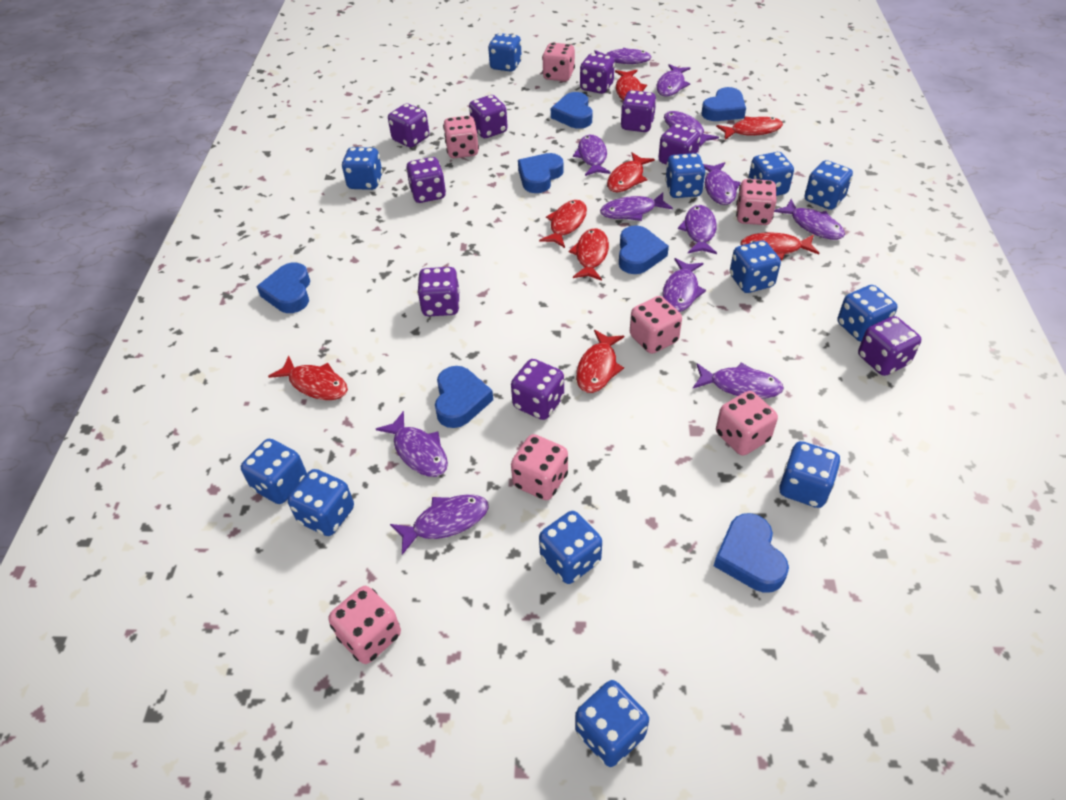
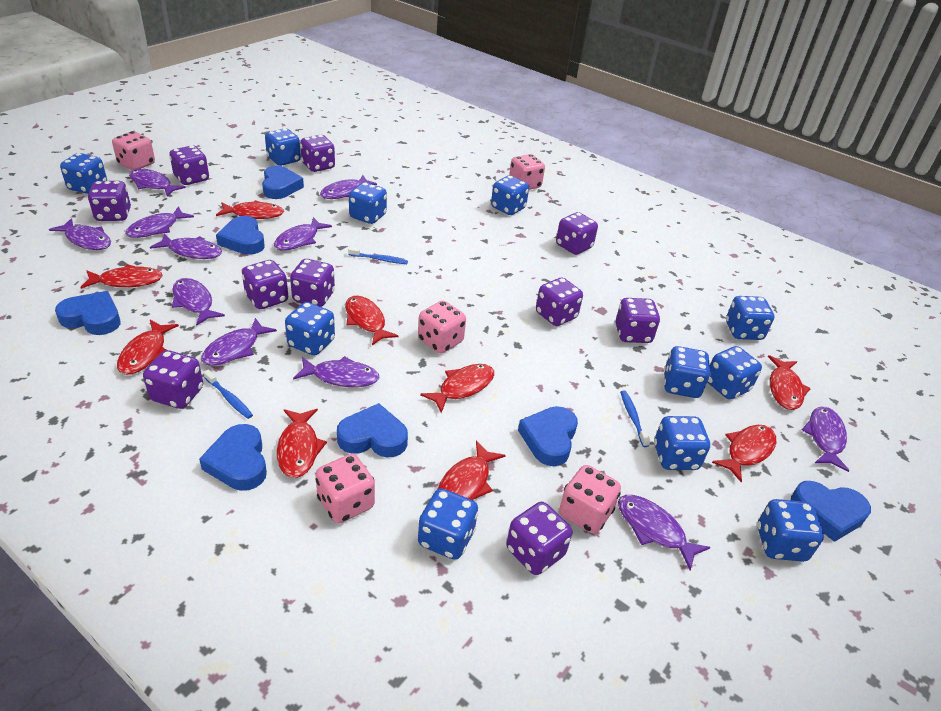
blue dice: [241,439,307,504] [288,469,354,536] [342,147,383,190] [488,33,522,72] [539,511,602,584] [575,680,649,767] [665,153,705,198] [730,241,781,293] [748,152,794,196] [779,441,841,508] [805,160,853,210] [837,285,897,342] = 12 -> [60,153,107,194] [265,128,301,166] [285,302,335,356] [349,182,387,224] [418,488,478,560] [491,175,529,215] [654,416,710,470] [664,346,711,398] [707,346,762,399] [726,296,774,340] [757,499,824,562] = 11
blue toothbrush: none = 0 -> [204,370,253,419] [348,247,408,264] [620,391,651,447] = 3
pink dice: [328,586,401,664] [443,116,479,158] [511,434,568,500] [542,43,575,81] [630,296,682,354] [716,391,778,456] [736,179,777,225] = 7 -> [112,131,155,170] [315,454,375,523] [418,301,466,353] [509,154,545,190] [559,465,621,534] = 5
purple dice: [388,103,429,147] [406,157,446,203] [417,267,460,316] [469,95,508,138] [511,359,564,420] [580,53,615,94] [621,90,657,132] [658,124,701,165] [858,316,921,376] = 9 -> [88,181,131,221] [143,350,203,409] [169,145,209,185] [242,260,288,309] [290,259,335,307] [300,135,335,172] [506,502,573,575] [536,278,583,326] [556,212,598,255] [616,298,660,343] = 10
purple fish: [376,411,448,477] [390,495,489,555] [573,134,611,176] [594,48,652,64] [600,193,673,221] [656,64,690,96] [662,258,706,312] [664,111,719,147] [678,205,717,254] [693,363,784,399] [703,162,741,205] [774,199,845,240] = 12 -> [49,218,111,250] [125,206,194,238] [129,169,186,197] [150,234,222,259] [172,278,225,326] [201,318,277,366] [274,217,332,251] [293,356,379,387] [320,175,377,199] [618,495,711,570] [802,406,850,472] = 11
red fish: [268,355,348,400] [539,200,587,248] [569,228,609,281] [576,330,624,393] [607,152,655,192] [615,70,647,100] [716,117,783,140] [740,232,819,260] = 8 -> [80,264,163,289] [117,320,179,375] [216,200,284,219] [277,409,327,478] [345,295,399,345] [420,364,494,413] [438,440,506,500] [712,425,776,483] [768,355,811,410] = 9

